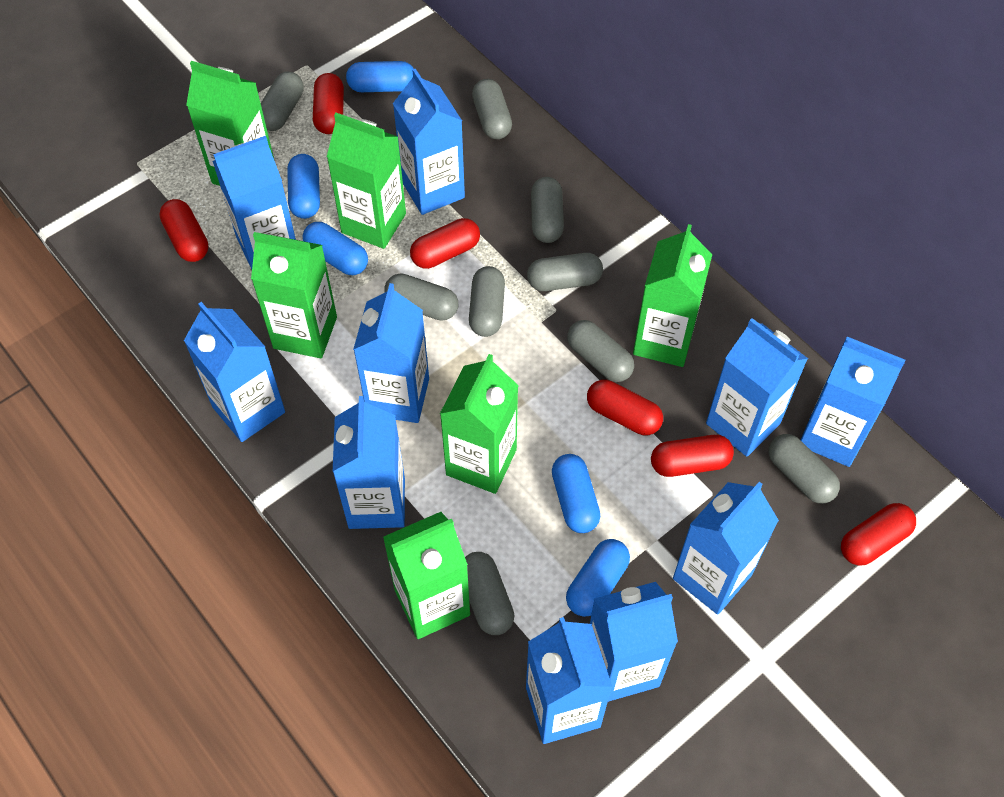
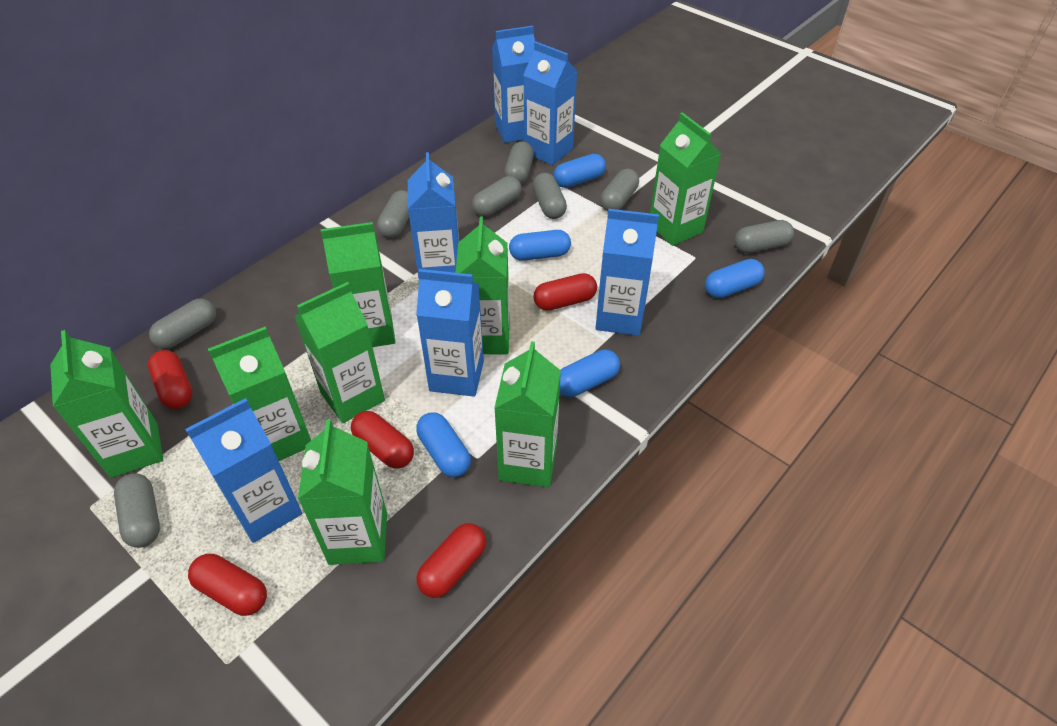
blue carton: [184,302,285,442] [213,136,296,269] [333,396,405,529] [353,283,429,423] [393,68,465,215] [526,617,612,744] [590,582,678,702] [673,482,779,615] [706,318,808,457] [801,337,906,467] = 10 -> [185,398,302,543] [408,152,459,278] [416,269,484,397] [492,26,535,143] [523,42,577,165] [595,209,659,336] = 6
green carton: [186,61,275,186] [251,232,337,358] [327,113,406,249] [383,512,470,639] [440,354,519,494] [633,224,712,367] = 6 -> [50,330,163,478] [208,327,311,461] [294,282,385,423] [298,419,387,565] [321,222,395,347] [456,216,510,354] [494,341,561,487] [650,112,721,246] = 8
grey capsule: [261,72,304,131] [384,273,458,321] [465,552,514,635] [469,266,505,337] [472,79,512,139] [527,253,603,291] [531,177,564,243] [567,320,634,382] [768,434,840,504] = 9 -> [114,473,160,548] [149,299,216,349] [377,190,409,238] [472,176,522,217] [504,141,534,184] [533,173,567,219] [600,169,639,211] [734,220,794,253] = 8
red capsule: [159,199,208,262] [313,73,344,134] [410,218,480,269] [587,380,663,435] [651,435,734,477] [841,503,916,566] = 6 -> [148,350,193,409] [188,554,267,616] [351,411,414,469] [417,523,486,598] [534,273,597,311] = 5

